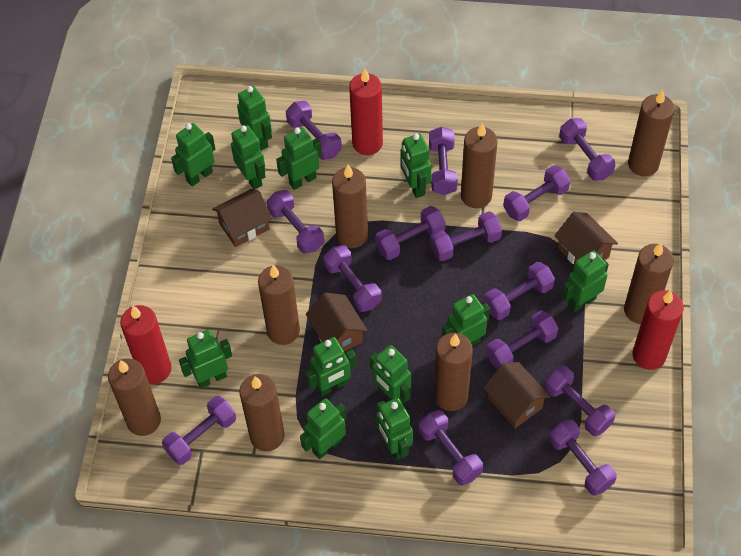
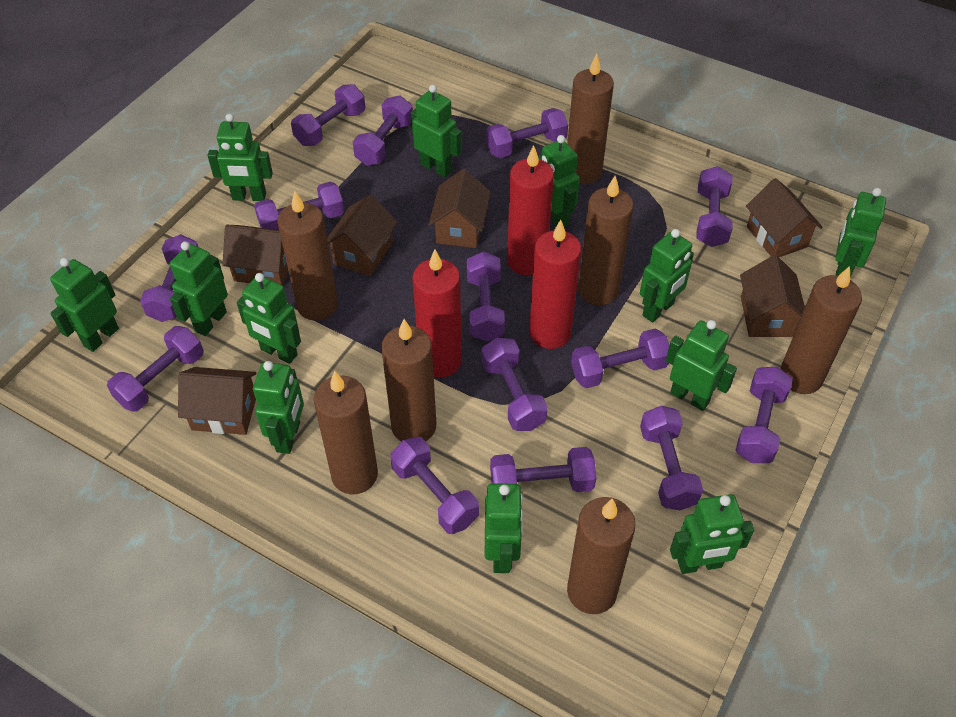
brown candle: [108,358,161,436] [239,374,284,451] [258,265,300,345] [332,165,368,248] [434,333,473,411] [461,123,498,208] [624,243,674,324] [628,90,675,177] = 8 -> [277,191,338,321] [314,371,378,494] [381,319,436,442] [567,54,614,184] [567,497,636,614] [578,176,634,305] [780,266,862,394] = 7
brown house: [212,189,272,247] [306,293,368,352] [483,362,551,428] [554,212,618,265] = 4 -> [178,367,256,435] [222,225,288,286] [327,194,397,276] [429,169,491,248] [740,255,805,337] [746,178,823,257] = 6

